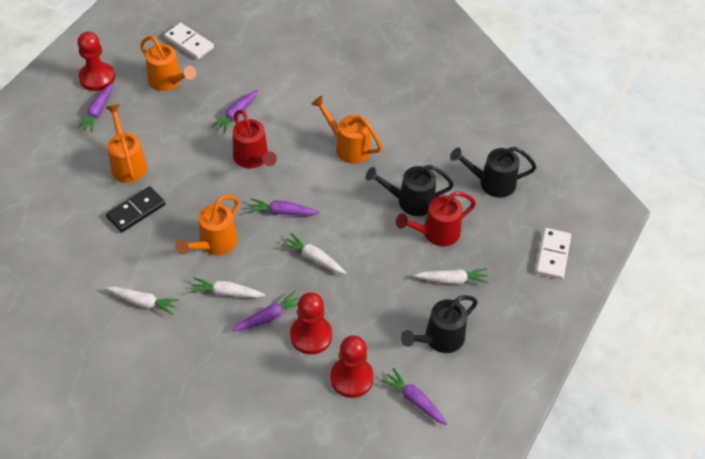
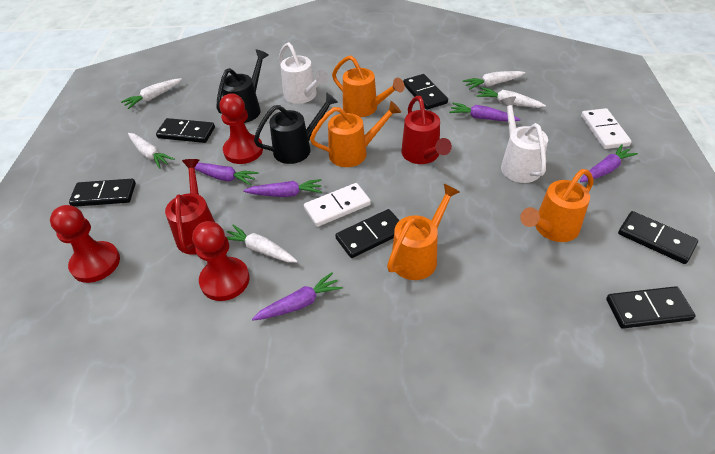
black domino: [106,186,165,233] = 1 -> [69,179,136,207] [156,118,215,143] [335,209,400,258] [403,74,448,110] [606,286,696,329] [618,211,698,264] = 6
black watering can: [366,165,454,216] [401,295,478,353] [450,147,537,198] = 3 -> [216,50,269,123] [254,92,338,164] = 2
white carrot: [106,287,180,315] [190,277,265,298] [281,233,346,274] [414,268,489,284] = 4 -> [121,78,182,109] [128,133,175,169] [226,224,298,263] [463,71,526,90] [476,87,546,108] = 5
white watering can: none = 0 -> [279,42,329,104] [500,96,548,183] = 2

